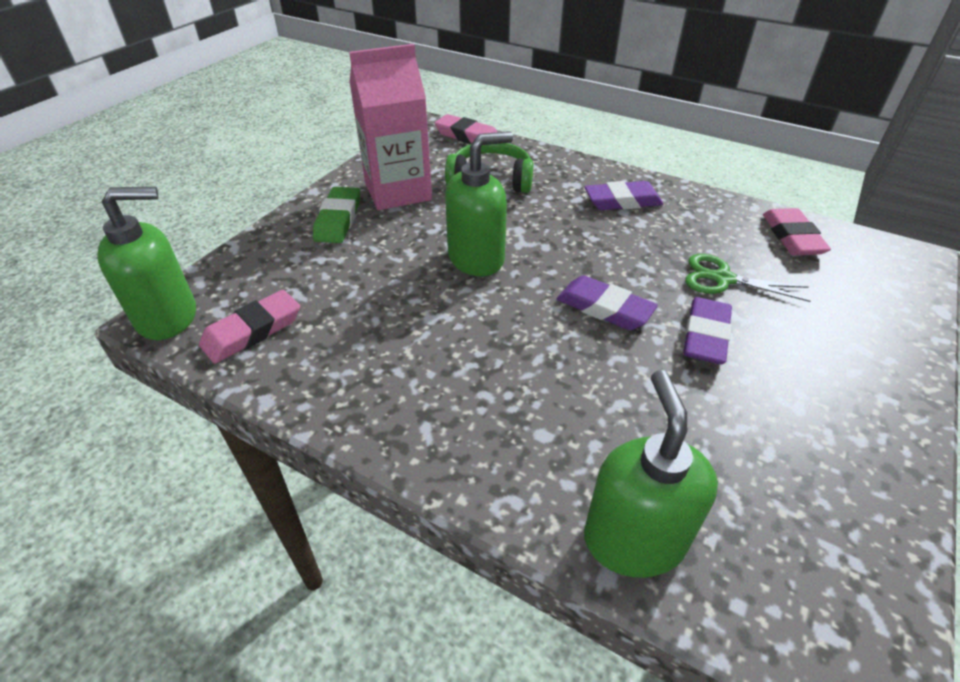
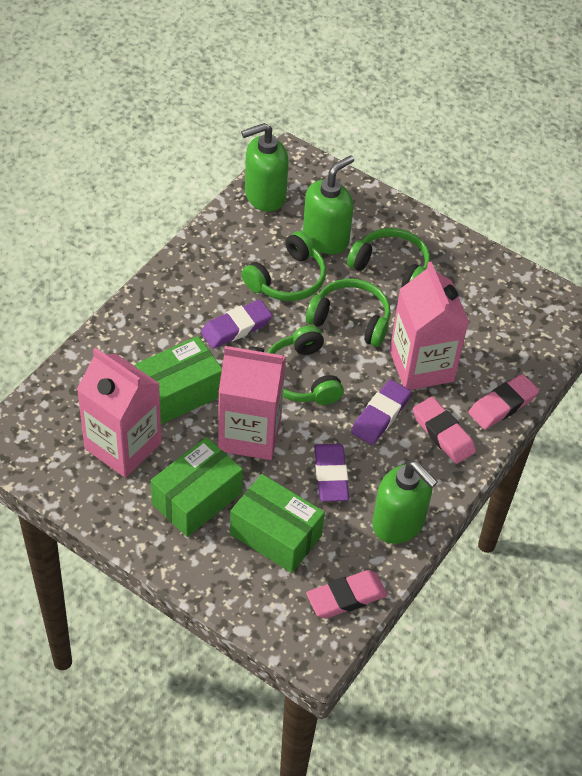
green box: none = 0 -> [135,336,222,424] [151,437,243,537] [230,474,325,573] = 3
green eraser: [313,187,360,243] = 1 -> none = 0
green headphones: [445,143,533,193] = 1 -> [241,231,326,301] [267,325,344,405] [306,279,391,347] [347,228,430,287] = 4
green scissors: [685,254,810,302] = 1 -> none = 0
pink carton: [349,44,432,210] = 1 -> [77,348,162,478] [218,346,286,460] [390,262,469,390] = 3

